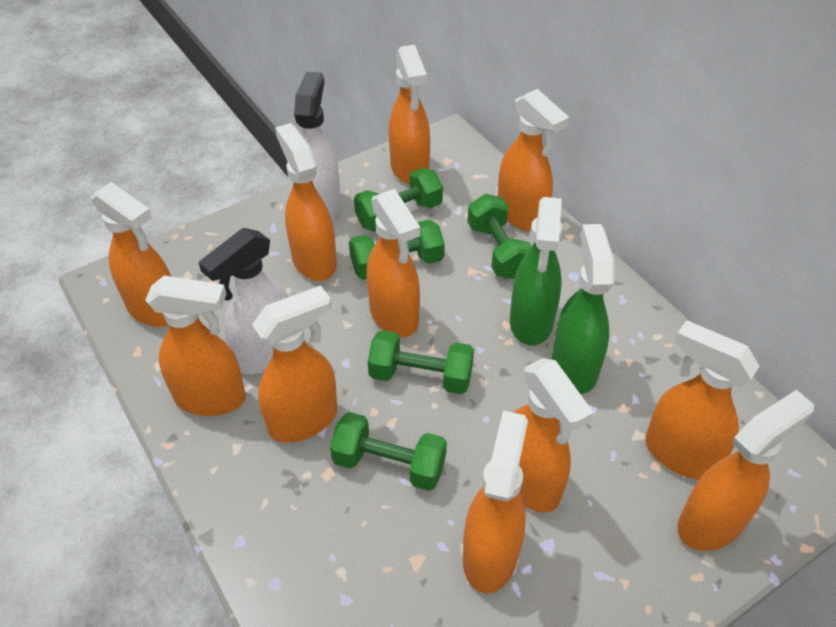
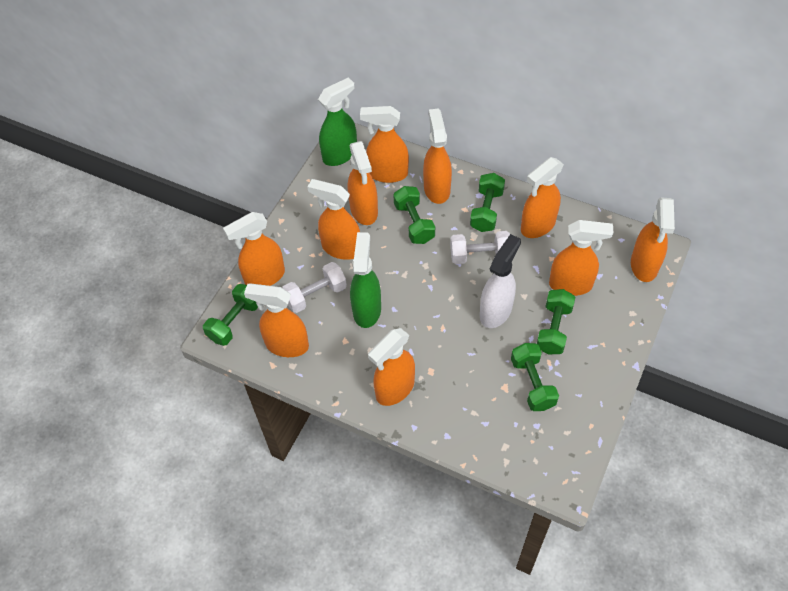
orange spray bottle: [91,182,171,327] [145,276,246,416] [252,285,337,443] [275,123,337,281] [366,189,420,337] [389,45,430,184] [463,411,528,593] [498,89,570,231] [514,358,594,513] [645,320,760,480] [678,390,814,551] = 11 -> [223,212,285,286] [244,283,309,357] [307,179,360,260] [348,141,378,225] [360,106,409,183] [368,328,415,406] [423,108,452,204] [521,157,564,238] [549,220,614,296] [631,197,675,282] = 10
white dumbbell: none = 0 -> [282,262,347,313] [450,231,510,264] = 2
white spray bottle: [198,228,288,374] [294,72,341,219] = 2 -> [480,234,521,328] = 1

